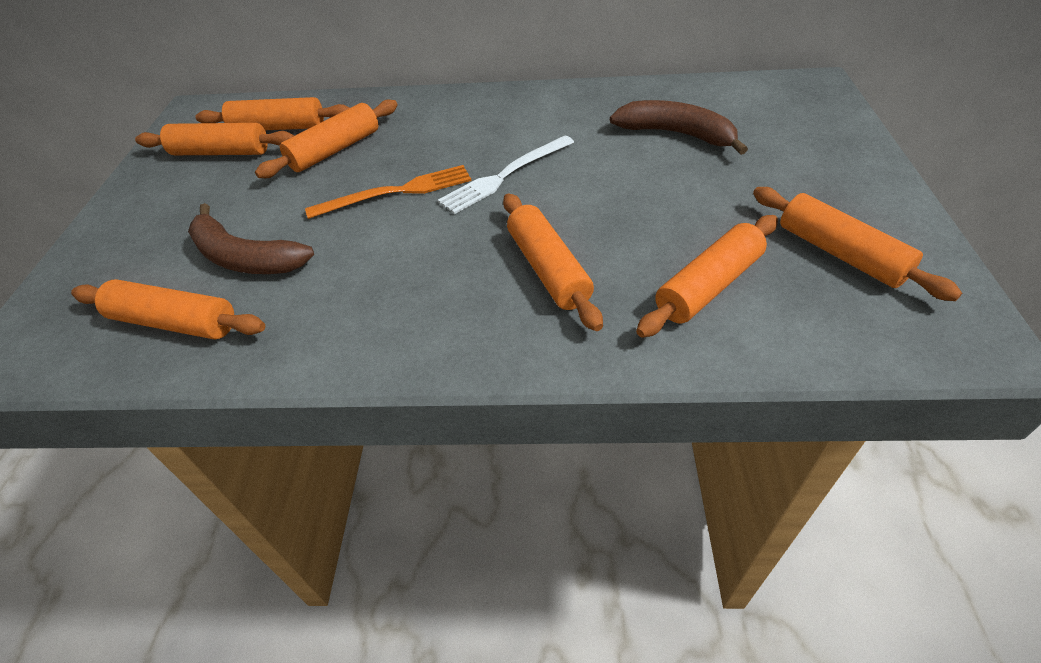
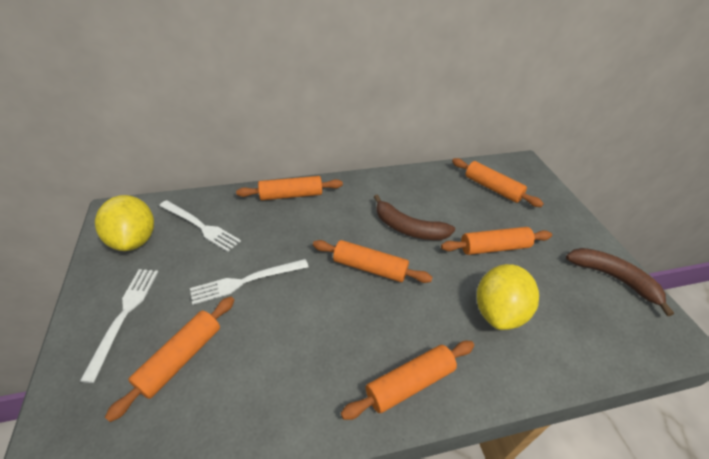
orange fork: [305,165,471,219] = 1 -> none = 0
orange rolling pin: [71,279,265,339] [135,123,294,155] [195,97,350,130] [255,100,398,178] [503,194,603,331] [636,215,778,338] [753,187,962,301] = 7 -> [105,296,234,422] [236,176,343,200] [313,240,432,283] [341,341,474,420] [441,227,552,255] [452,158,544,207] = 6
white fork: [438,136,574,214] = 1 -> [80,269,158,383] [159,200,241,252] [190,259,309,305] = 3
yellow lemon: none = 0 -> [95,195,154,251] [477,264,539,330] = 2

